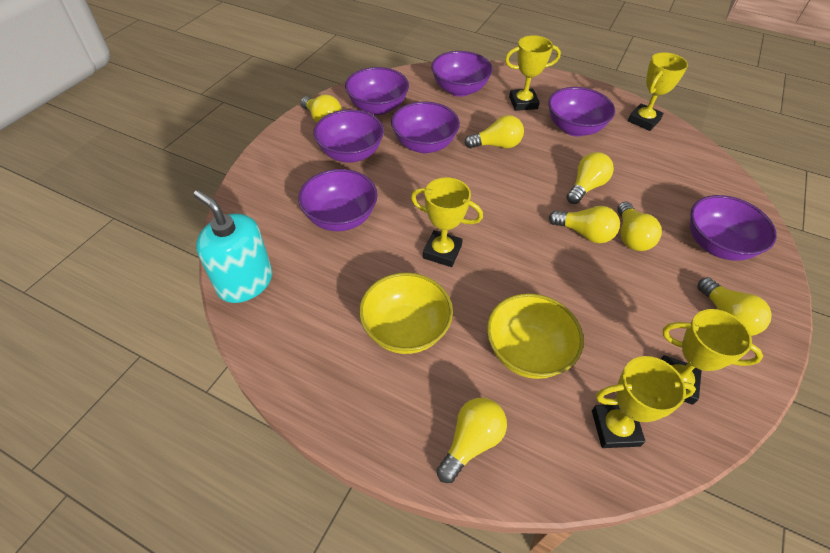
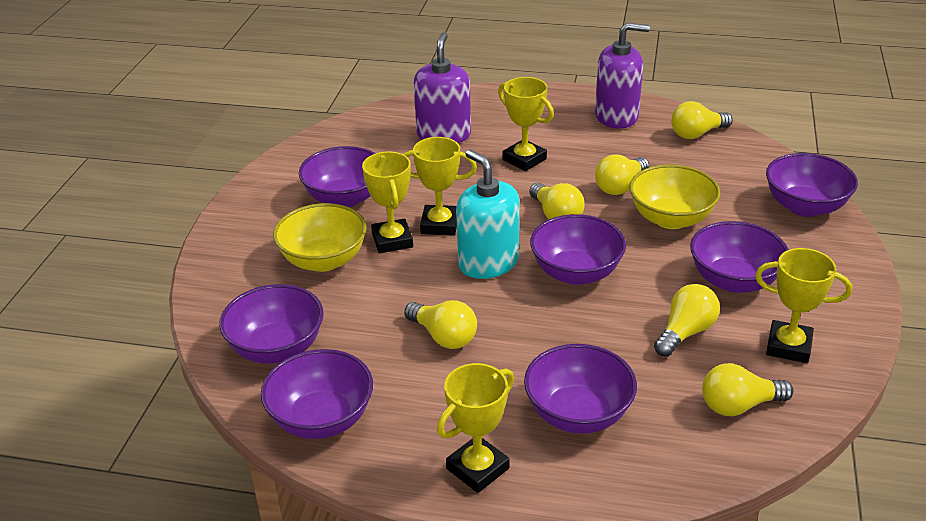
purple soap dispenser: none = 0 -> [414,32,471,143] [595,23,650,129] = 2
yellow light bulb: [300,94,342,123] [436,398,507,483] [464,115,524,148] [549,206,620,243] [566,152,614,204] [617,202,662,251] [697,277,772,336] = 7 -> [404,300,477,349] [529,183,584,219] [595,154,649,195] [654,284,720,357] [671,101,733,139] [702,363,793,416] = 6

